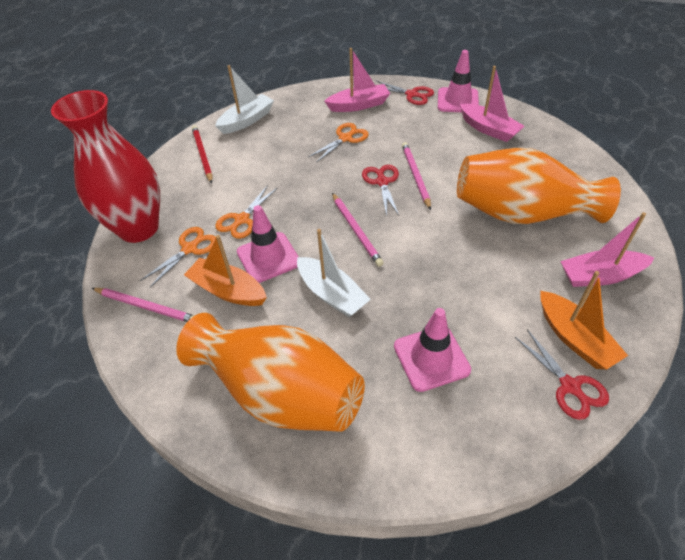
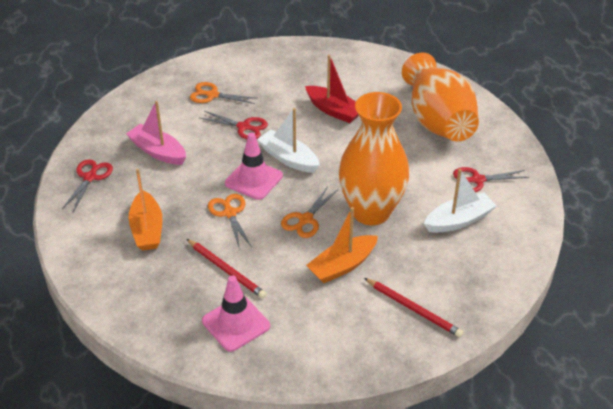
pink boat: [324,48,390,112] [460,66,525,142] [560,212,654,287] = 3 -> [126,101,186,165] = 1
pink pencil: [92,288,194,322] [332,193,384,267] [402,142,431,210] = 3 -> none = 0
pink traffic cone: [237,205,299,283] [394,308,471,392] [438,50,479,112] = 3 -> [202,276,270,352] [225,133,283,200] = 2
red boat: none = 0 -> [305,55,359,123] = 1
red pencil: [192,126,212,183] = 1 -> [187,239,266,298] [364,278,463,337] = 2
red vase: [51,90,160,243] = 1 -> none = 0

